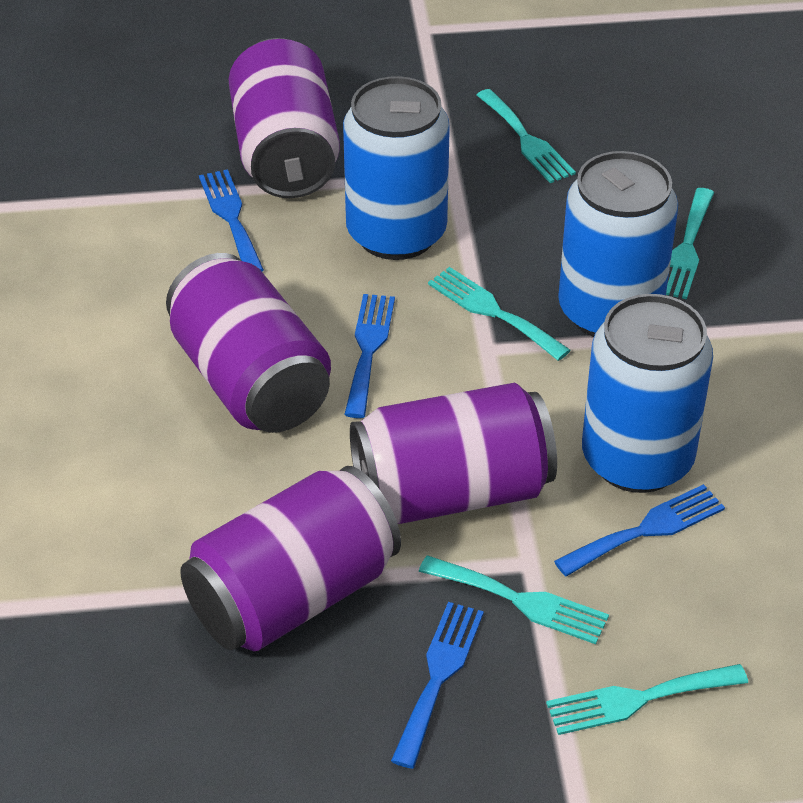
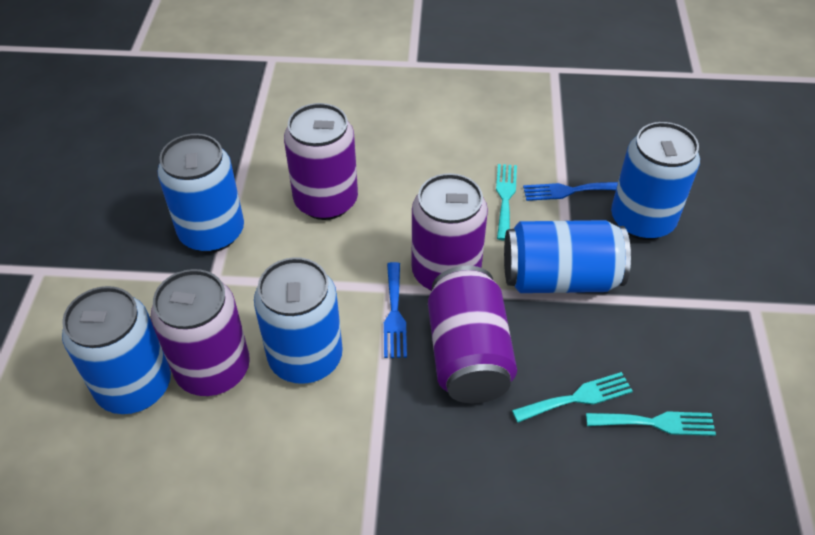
blue can: [343,76,450,260] [558,151,678,337] [582,294,713,493] = 3 -> [62,286,171,414] [157,134,244,253] [254,257,343,384] [504,220,631,293] [611,122,700,240] = 5
blue fork: [199,169,264,271] [344,294,395,418] [391,602,484,769] [554,484,725,577] = 4 -> [384,262,407,358] [523,182,618,201] = 2
turquoise fork: [419,555,609,644] [428,267,571,361] [477,89,576,183] [546,664,748,735] [666,188,714,299] = 5 -> [496,164,517,241] [512,372,633,423] [586,411,716,436] = 3

